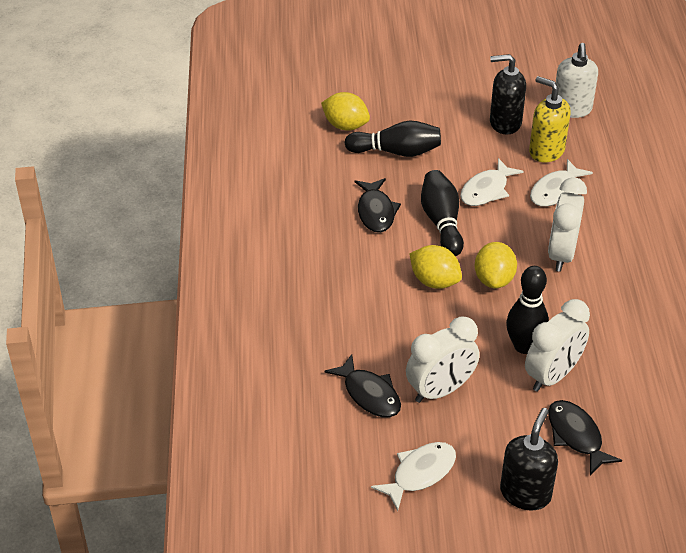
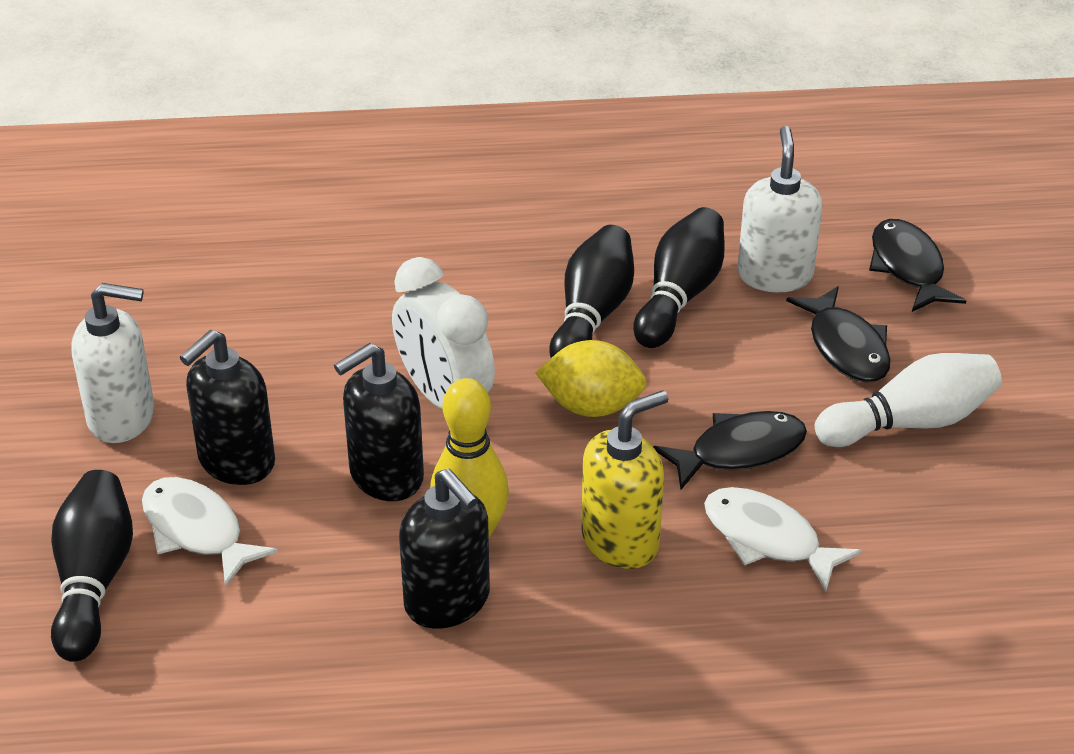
black soap dispenser: [490,54,526,135] [500,408,558,510] = 2 -> [180,330,275,485] [334,343,424,501] [399,468,490,629] = 3
white bowling pin: none = 0 -> [815,353,1002,447] = 1
white clock: [406,316,480,403] [525,299,590,392] [548,177,587,272] = 3 -> [392,257,495,409] = 1
white fish: [371,442,456,511] [460,158,524,206] [530,159,593,207] = 3 -> [142,477,278,587] [704,487,862,591] = 2
white soap dispenser: [556,43,598,118] = 1 -> [71,283,155,443] [737,126,822,292] = 2
yellow bowling pin: none = 0 -> [430,378,509,538] = 1
yellow lemon: [321,92,370,131] [409,245,462,289] [475,242,517,288] = 3 -> [535,340,647,417] = 1

